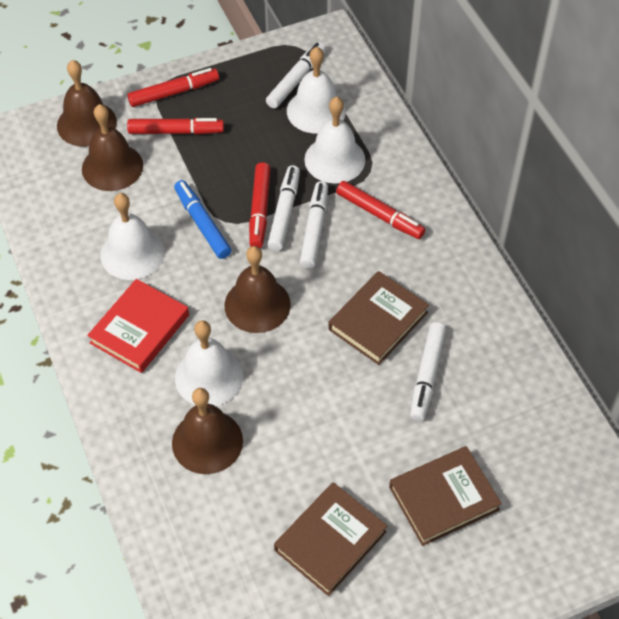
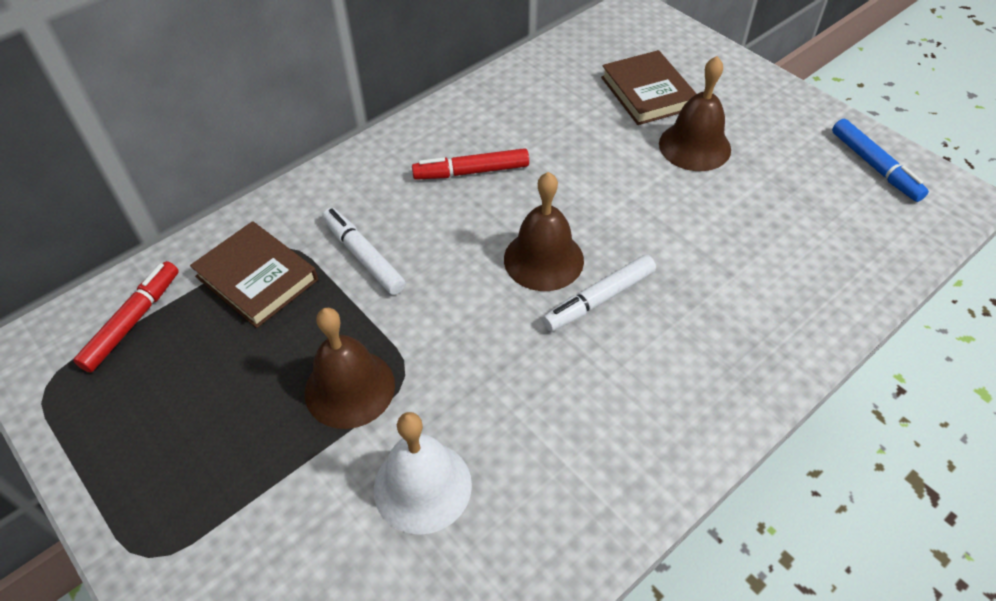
brown bell: [57,60,117,147] [82,104,143,191] [172,388,243,474] [225,246,291,333] = 4 -> [305,308,395,429] [504,172,584,291] [659,56,731,171] = 3
brown book: [274,482,387,596] [328,271,429,365] [389,446,502,546] = 3 -> [190,221,318,328] [601,50,697,125] = 2
red book: [87,279,189,373] = 1 -> none = 0
red marker: [127,68,219,107] [127,118,224,135] [249,162,271,248] [336,181,425,239] = 4 -> [73,261,179,373] [412,148,529,180] = 2
white bell: [100,193,165,280] [175,320,244,406] [287,47,346,133] [304,97,366,184] = 4 -> [374,412,472,535] = 1
white marker: [266,42,325,109] [267,165,300,251] [300,181,328,269] [410,322,446,421] = 4 -> [322,208,406,295] [542,255,656,332] = 2

